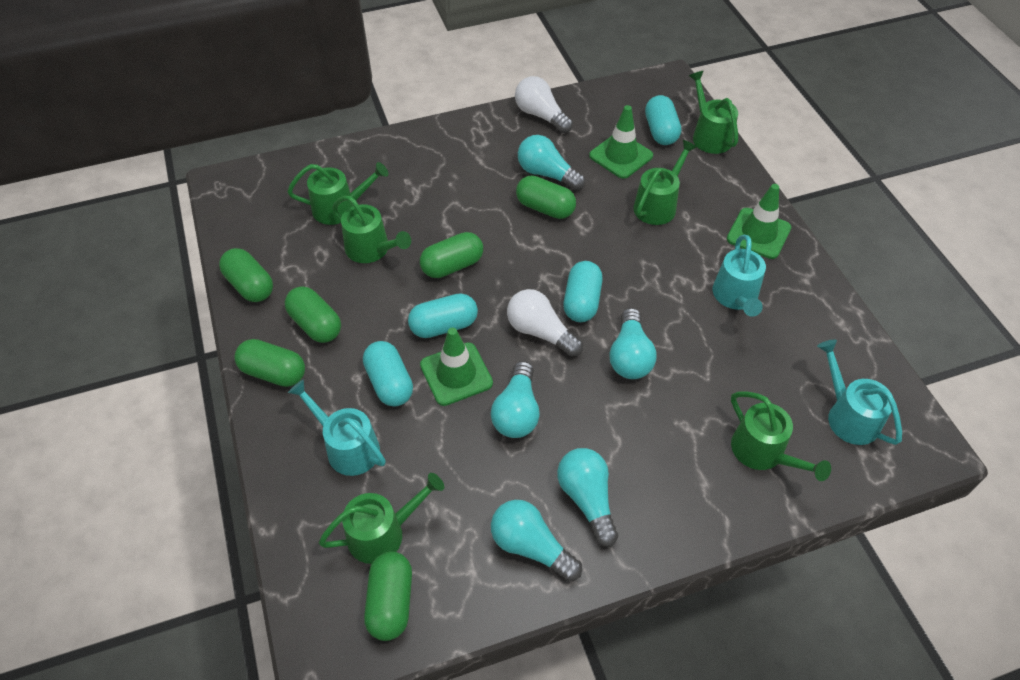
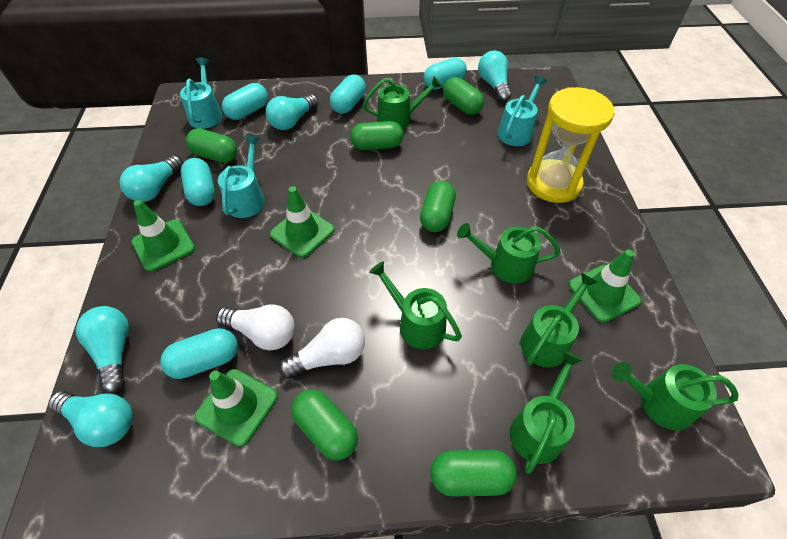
green traffic cone: [420,328,493,406] [589,105,653,179] [727,184,791,259] = 3 -> [131,200,195,272] [195,369,278,447] [270,186,335,258] [568,249,641,323] = 4
turquoise capsule: [363,341,413,407] [408,293,478,338] [564,261,603,322] [645,95,681,145] = 4 -> [160,328,238,379] [181,158,215,206] [222,83,268,120] [330,74,366,114] [423,58,467,90] = 5
yellow hourglass: none = 0 -> [527,87,614,203] = 1

